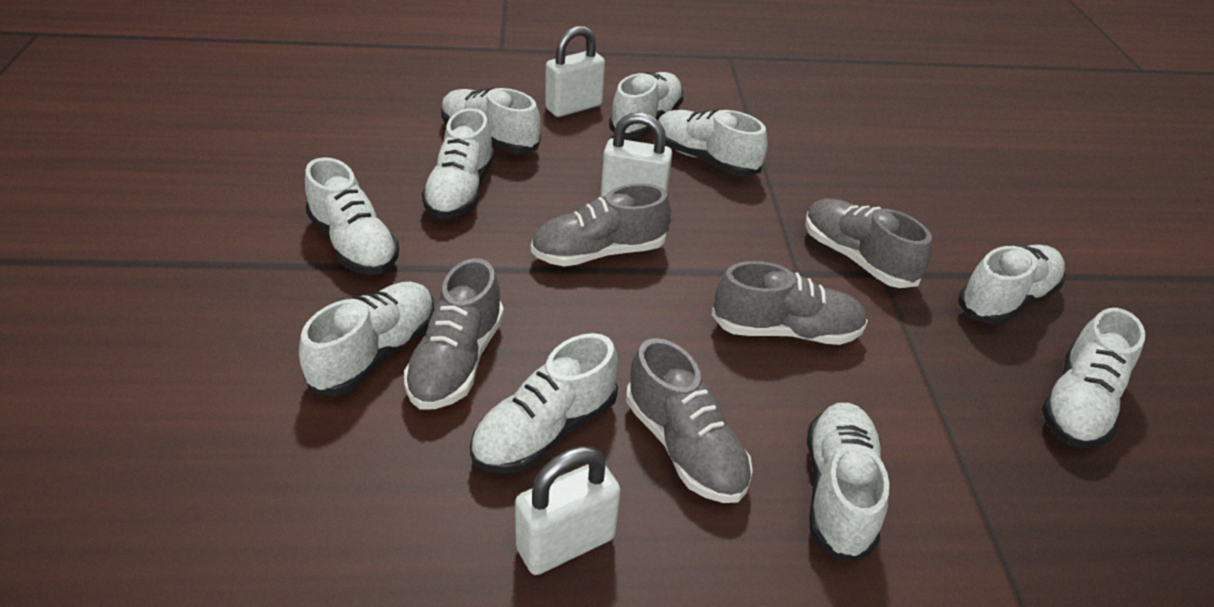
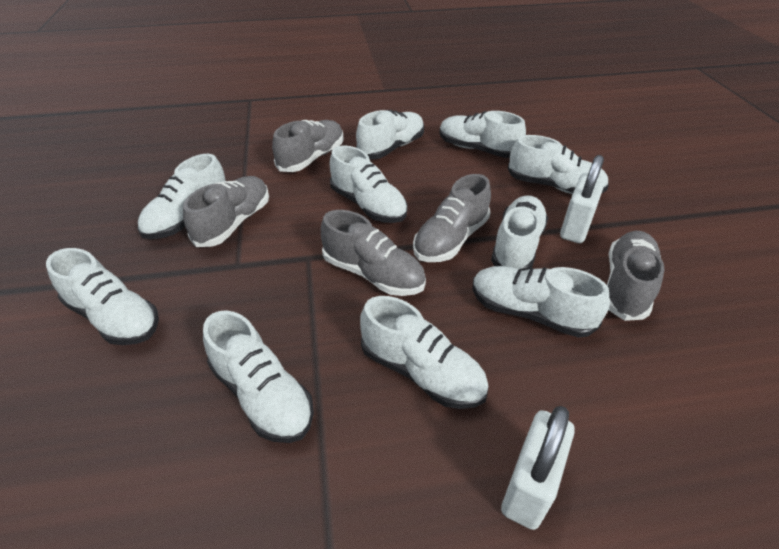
white padlock: [515,446,621,575] [545,26,605,117] [601,113,672,197] = 3 -> [501,406,575,530] [560,155,605,243] = 2

